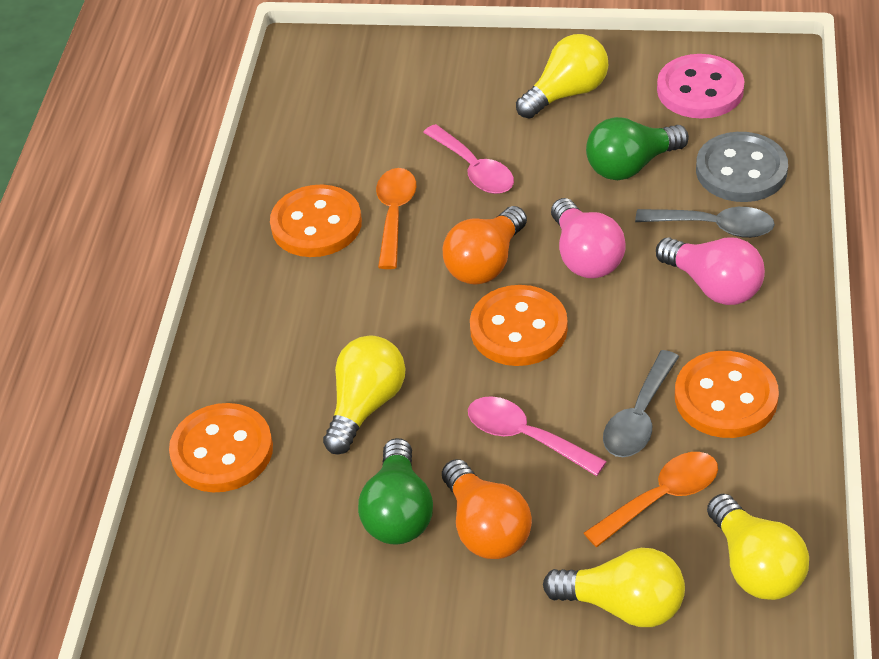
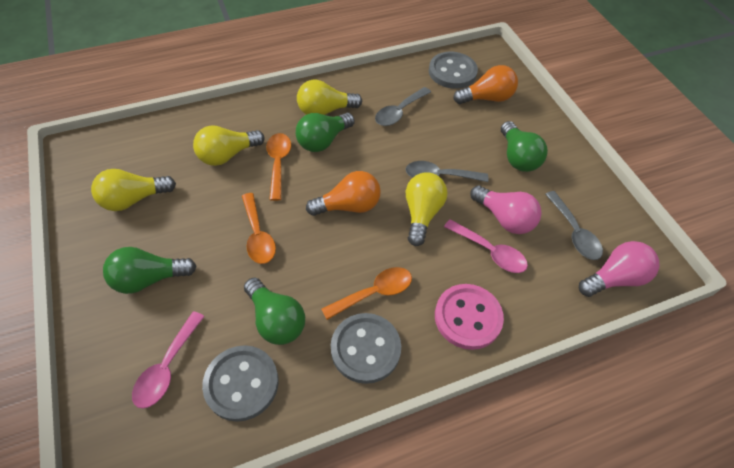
green light bulb: [358,438,433,544] [586,117,689,180] = 2 -> [103,247,197,294] [244,278,305,345] [296,113,355,152] [501,121,548,172] = 4
grey button: [696,132,788,202] = 1 -> [202,345,279,422] [331,313,401,384] [429,52,478,89] = 3
grey spoon: [603,350,679,457] [635,207,775,238] = 2 -> [375,87,431,126] [405,161,488,182] [545,191,603,260] = 3
orange button: [169,403,273,492] [270,185,362,257] [470,285,568,366] [675,351,779,438] = 4 -> none = 0
orange spoon: [376,168,416,269] [584,452,718,547] = 2 -> [242,193,276,264] [266,133,291,201] [321,267,412,320] = 3

